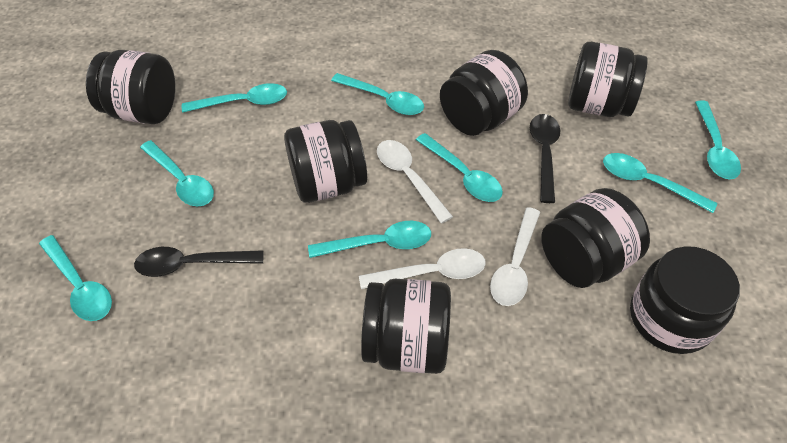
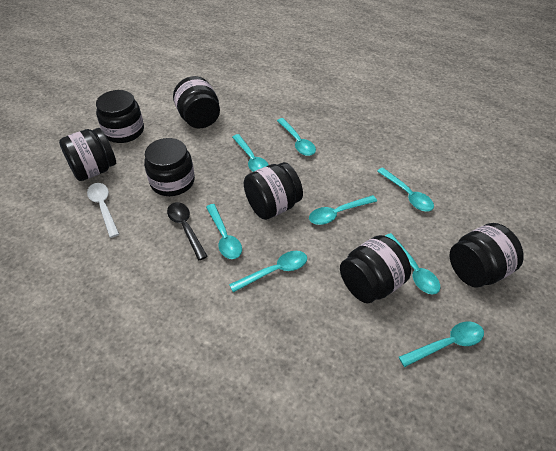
black spoon: [134,247,264,277] [530,114,560,203] = 2 -> [167,202,208,260] = 1
white spoon: [359,248,486,289] [377,140,453,223] [490,207,540,306] = 3 -> [87,183,119,238] = 1

